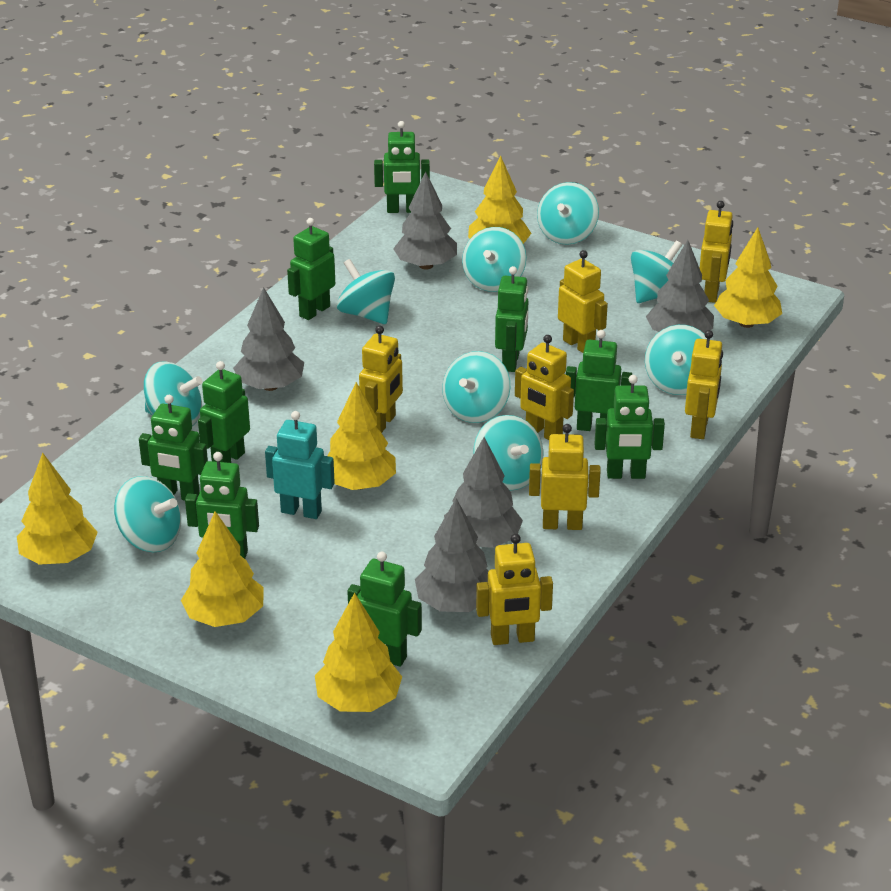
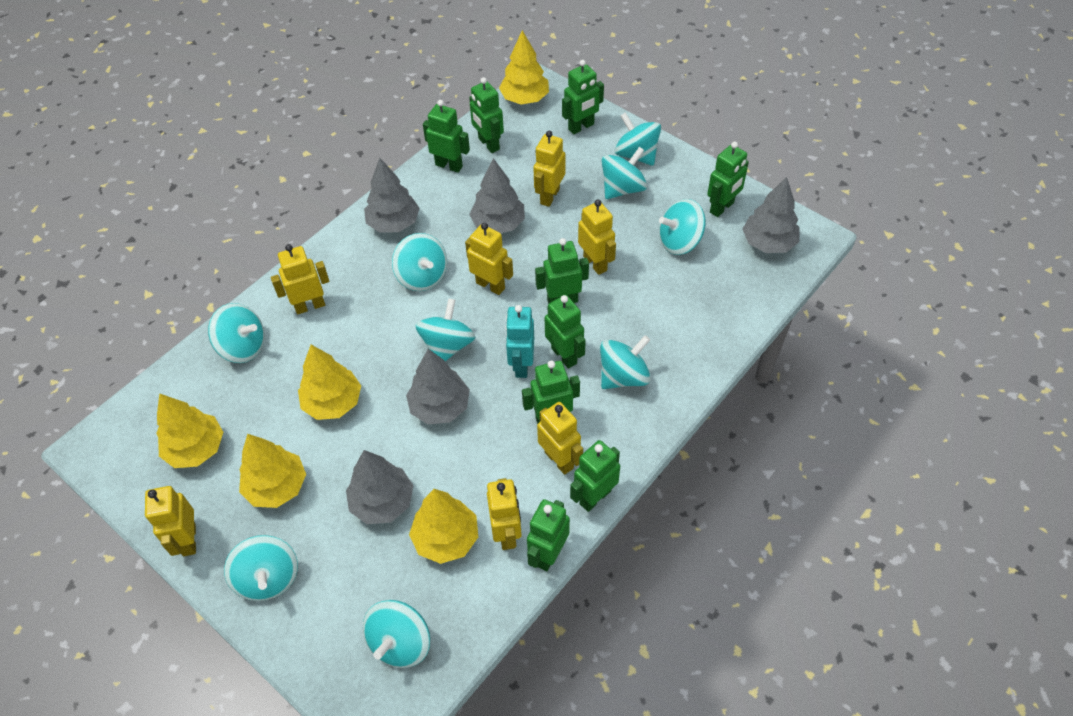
yellow tree: [17,453,98,565] [181,511,264,627] [315,592,402,712] [327,382,396,490] [468,156,531,244] [714,227,782,328] = 6 -> [156,393,223,468] [239,434,306,508] [298,345,361,420] [409,489,478,564] [499,30,549,105] = 5

